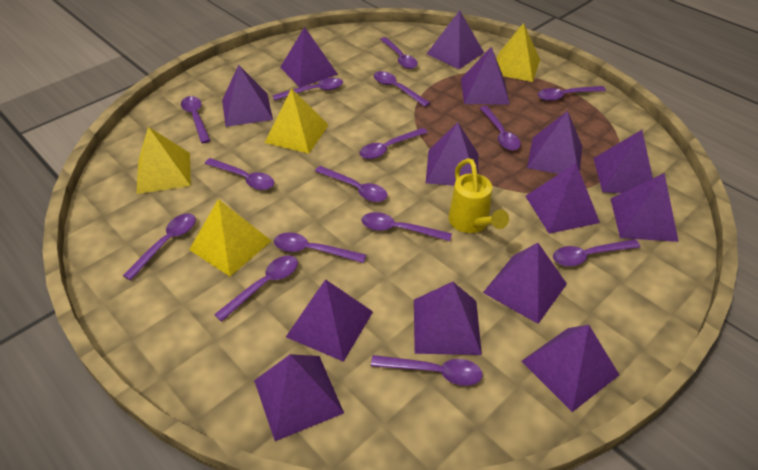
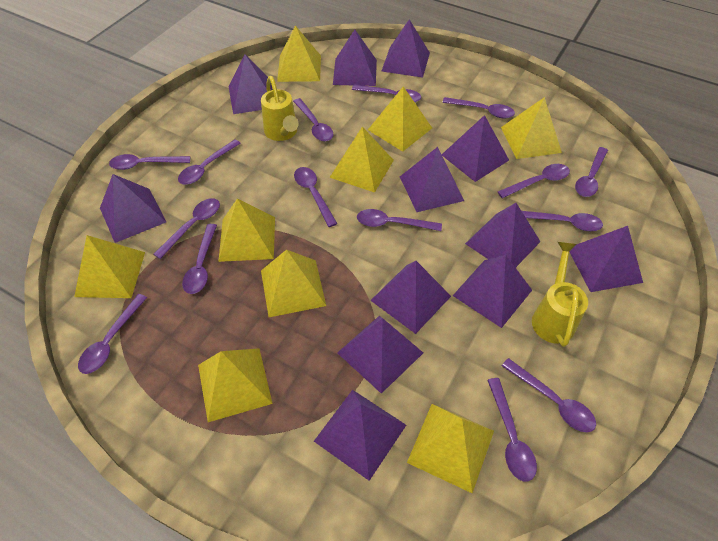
purple pyramid: [222,65,273,127] [254,354,344,441] [280,27,338,87] [286,279,373,362] [414,282,482,355] [426,122,478,186] [427,10,484,69] [461,47,510,105] [483,243,567,324] [521,325,619,412] [525,163,600,234] [527,111,582,174] [593,130,653,193] [611,173,679,242] = 14 -> [100,174,166,243] [229,54,273,114] [314,390,406,481] [333,30,377,86] [337,316,423,394] [370,261,451,334] [382,19,430,78] [400,147,464,212] [442,115,509,182] [453,255,532,328] [465,203,541,268] [569,226,643,292] = 12
yellow pyramid: [136,127,191,194] [189,199,271,276] [265,88,328,154] [496,23,540,82] = 4 -> [74,235,145,298] [198,348,273,422] [218,198,275,262] [261,250,326,317] [277,25,321,82] [329,127,394,193] [368,86,432,152] [407,404,494,493] [501,97,562,159] = 9
yellow watering can: [448,158,509,233] = 1 -> [261,76,299,141] [532,242,588,347] = 2

